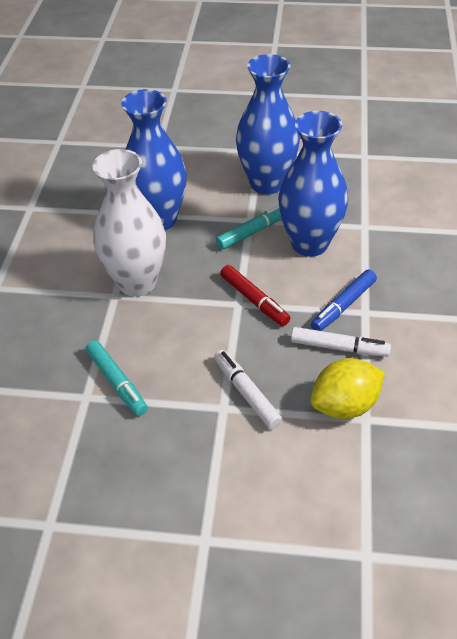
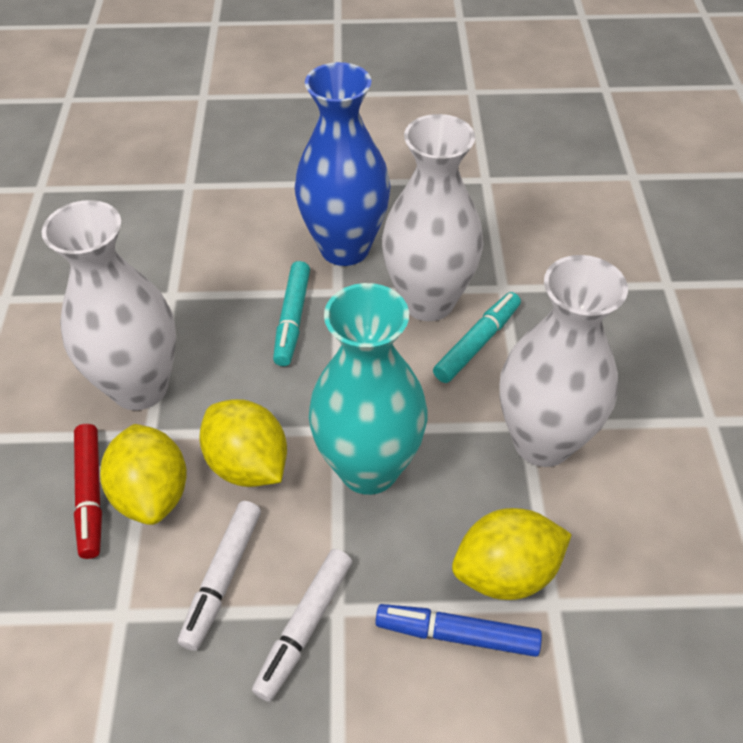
blue vase: [121,89,187,231] [236,54,300,194] [278,111,348,257] = 3 -> [295,62,390,266] = 1
turquoise vase: none = 0 -> [309,283,427,495] = 1
white vase: [92,149,166,297] = 1 -> [42,200,176,410] [382,114,483,321] [500,255,628,467] = 3
yellow lemon: [310,358,385,419] = 1 -> [100,424,187,525] [199,399,287,487] [452,508,572,600] = 3

